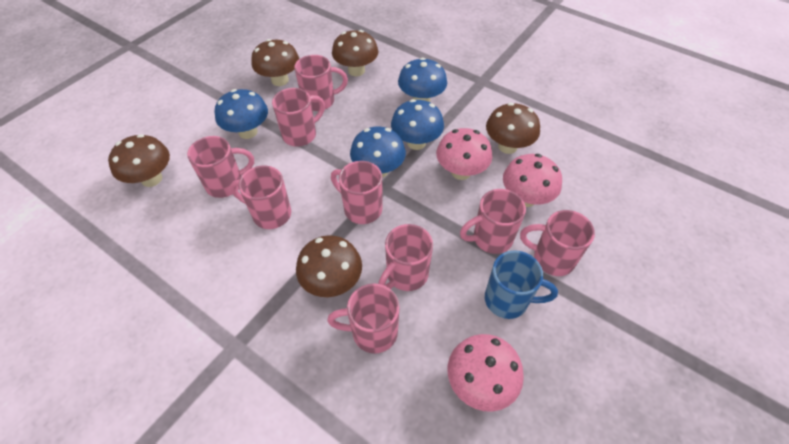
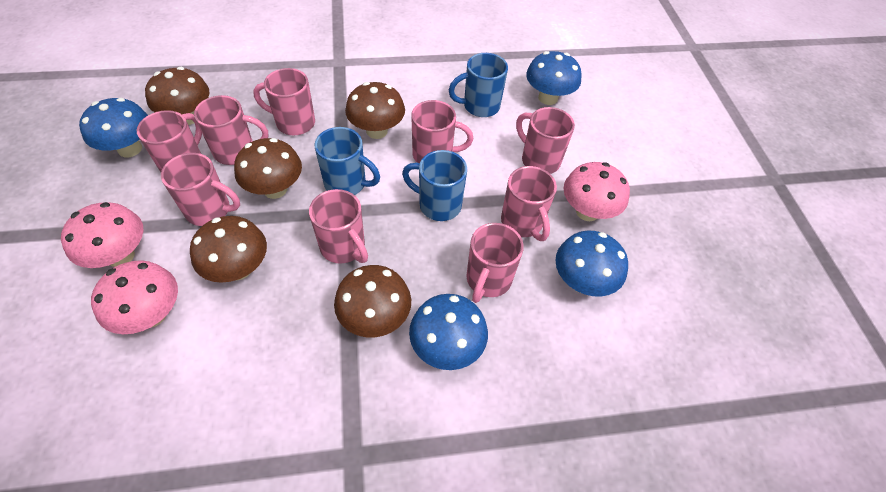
blue mug: [485,250,558,319] = 1 -> [315,127,380,195] [402,150,467,221] [449,53,508,117] = 3

